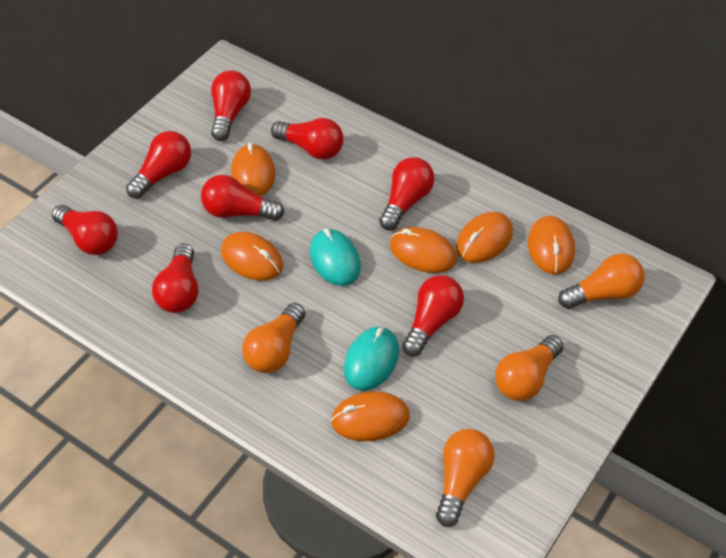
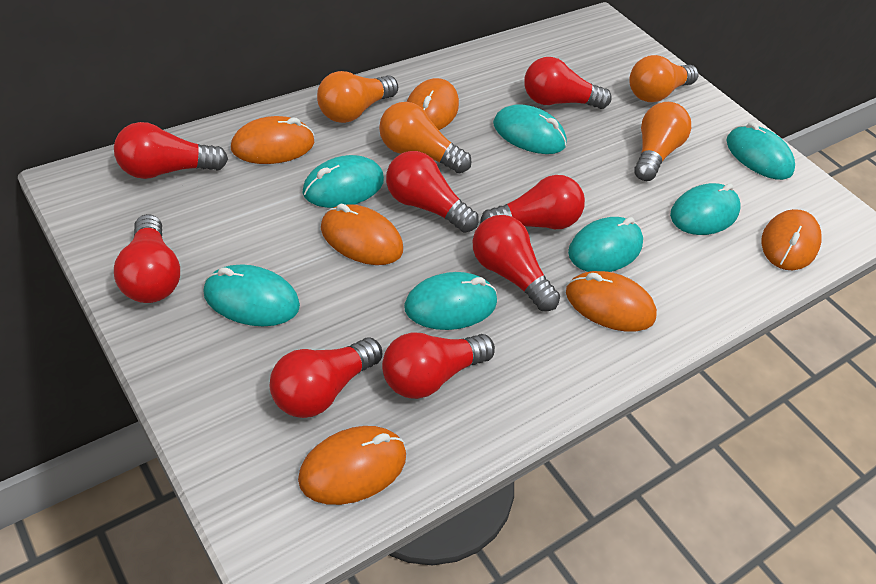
turquoise mouse: [310,229,361,286] [344,327,399,391] = 2 -> [203,264,300,326] [302,155,384,208] [404,272,497,330] [493,104,567,154] [568,217,643,272] [670,183,741,235] [726,122,795,180] = 7

